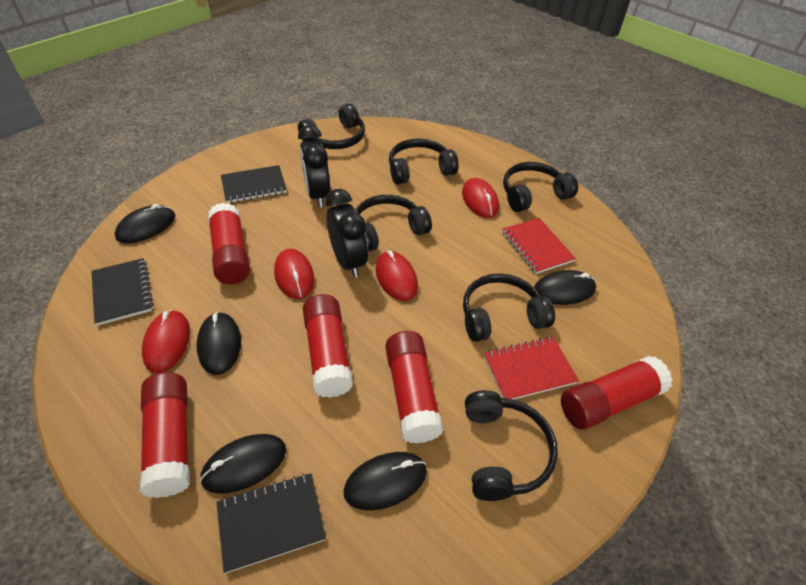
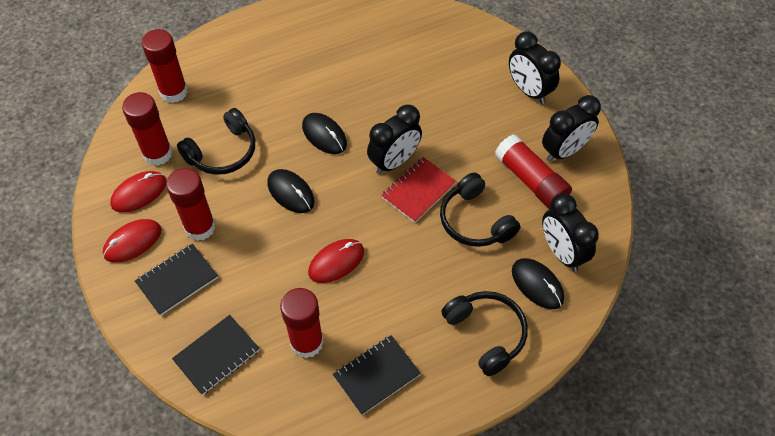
black clock: [298,125,330,207] [326,189,368,278] = 2 -> [367,105,422,175] [509,31,561,104] [542,95,601,162] [542,193,599,272] = 4
black headphones: [298,104,365,149] [355,195,432,252] [389,139,459,185] [463,273,555,342] [465,390,558,501] [503,162,578,212] = 6 -> [177,108,255,175] [440,173,521,247] [441,291,528,376] = 3
black mouse: [114,204,175,243] [196,312,241,375] [200,434,286,494] [343,452,427,510] [534,270,596,305] = 5 -> [267,169,315,213] [302,113,347,154] [512,258,564,309] = 3
red mouse: [142,309,190,373] [274,249,314,299] [376,251,418,301] [462,178,499,218] = 4 -> [103,219,161,263] [110,171,167,212] [308,239,364,283] = 3
red notebook: [484,336,579,399] [502,218,576,274] = 2 -> [381,157,457,223] = 1

